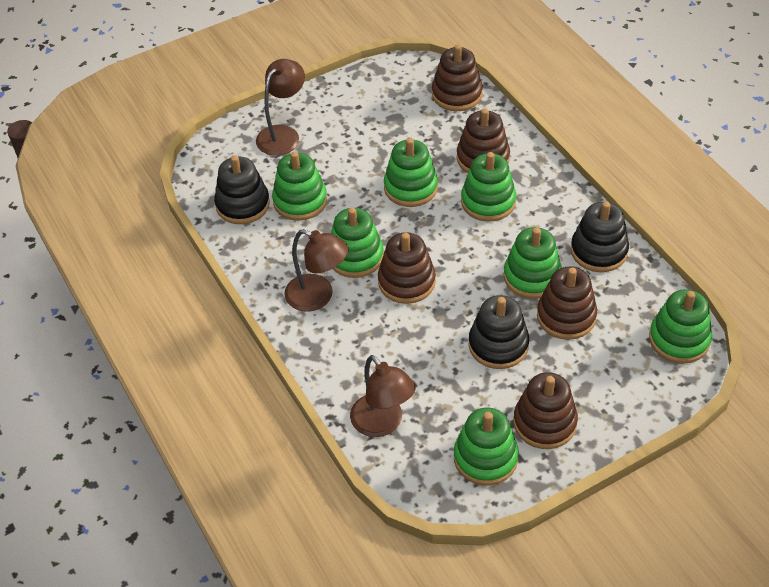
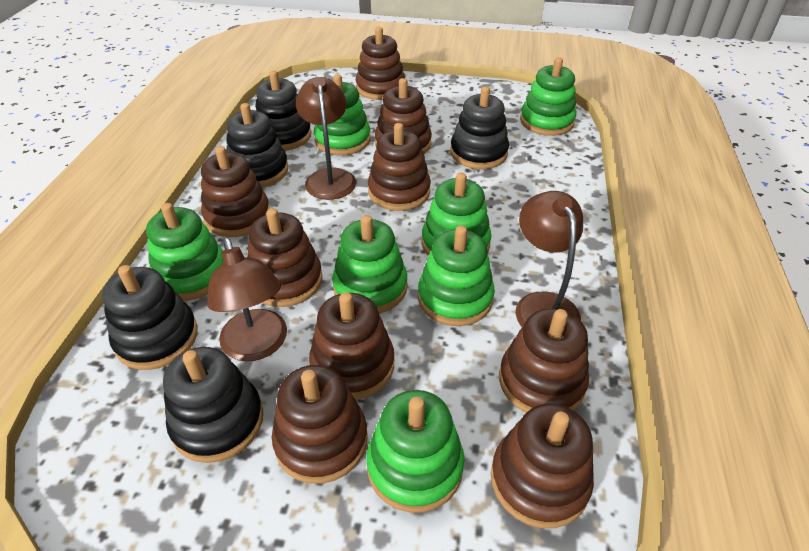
black stacking toy: [214,155,270,224] [469,295,529,369] [571,201,629,272] = 3 -> [102,265,198,370] [163,347,263,463] [226,103,288,187] [255,71,311,151] [450,87,509,169] = 5
brown stacking toy: [378,232,436,304] [432,44,483,111] [457,108,510,173] [514,372,578,449] [537,267,597,340] = 5 -> [201,146,270,237] [247,208,322,307] [272,365,368,484] [309,292,394,400] [356,27,405,100] [368,123,431,211] [375,78,432,154] [491,404,594,528] [499,308,589,413] = 9

